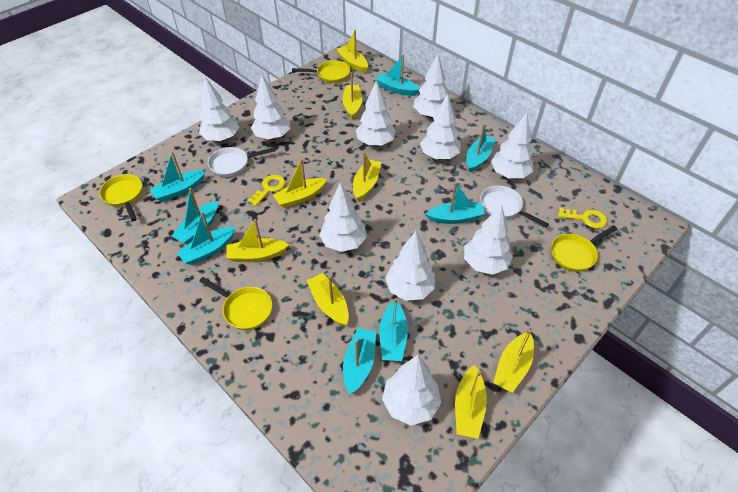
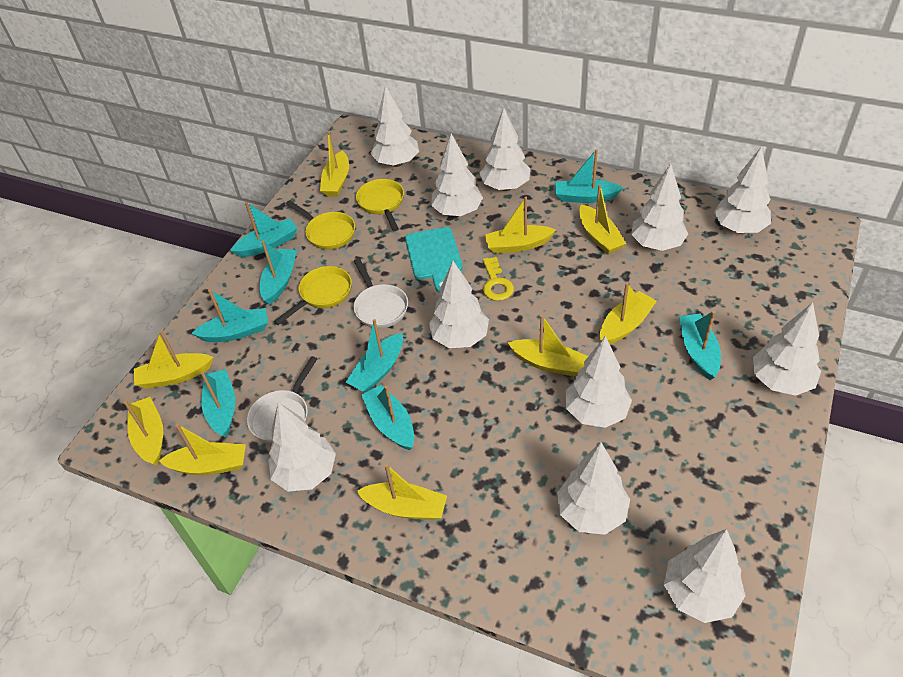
turquoise cutting board: none = 0 -> [405,227,463,293] = 1
white tree: [199,77,239,142] [251,75,290,140] [319,182,367,252] [356,81,396,146] [382,355,441,425] [385,231,435,301] [413,54,448,118] [420,94,461,160] [464,204,513,275] [491,113,533,178] = 10 -> [268,402,336,492] [370,85,419,167] [429,261,489,348] [431,134,483,217] [480,108,530,191] [557,442,630,535] [566,336,632,428] [631,164,688,251] [664,529,745,623] [714,146,771,233] [753,302,821,396] = 11
yellow boat: [226,219,289,262] [273,158,327,208] [307,273,349,326] [336,30,368,73] [342,72,362,119] [353,152,381,201] [455,365,487,439] [493,330,534,393] = 8 -> [124,397,163,466] [134,330,213,389] [159,424,246,475] [320,131,349,197] [357,464,447,520] [485,197,556,254] [508,315,588,376] [579,184,626,254] [600,283,657,344] = 9
yellow key: [248,175,285,206] [558,208,607,229] = 2 -> [483,257,514,301] = 1
yellow pan: [99,174,142,221] [199,277,272,330] [292,60,350,83] [551,225,617,272] = 4 -> [273,266,352,325] [286,200,355,250] [356,179,404,231] = 3

